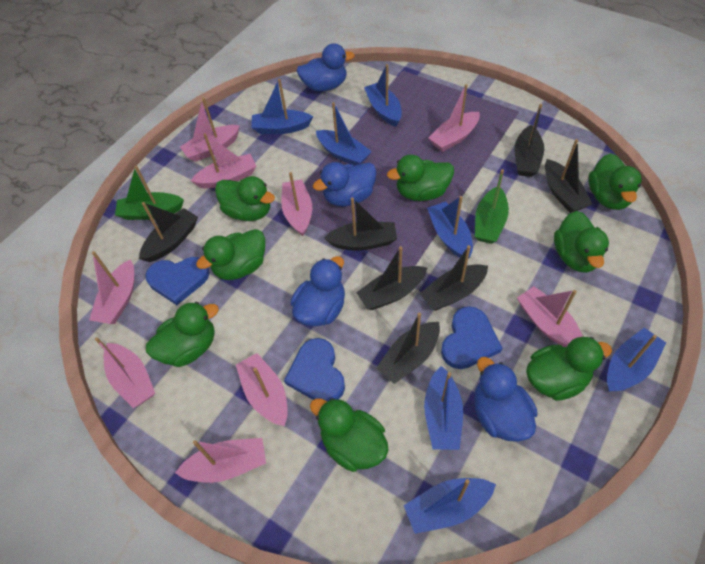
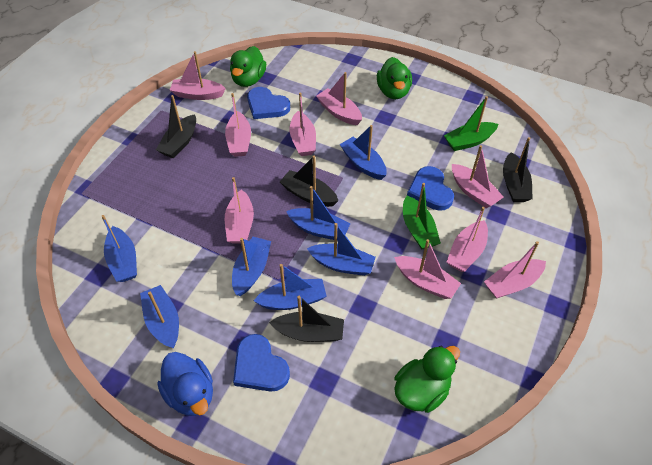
black boat: [139,202,198,262] [324,197,397,251] [356,246,427,310] [376,313,440,384] [420,245,488,311] [514,104,544,177] [545,139,592,213] = 7 -> [156,95,196,158] [269,296,344,342] [280,156,339,207] [503,137,533,202] = 4
blue duck: [291,256,345,326] [297,43,355,92] [313,162,376,206] [474,357,537,442] = 4 -> [157,352,213,416] = 1
green duck: [146,302,219,367] [196,229,265,280] [215,176,275,221] [310,398,389,472] [387,155,454,201] [526,337,612,401] [554,211,609,273] [588,153,642,210] = 8 -> [230,46,267,87] [377,57,412,99] [394,346,460,413] = 3

